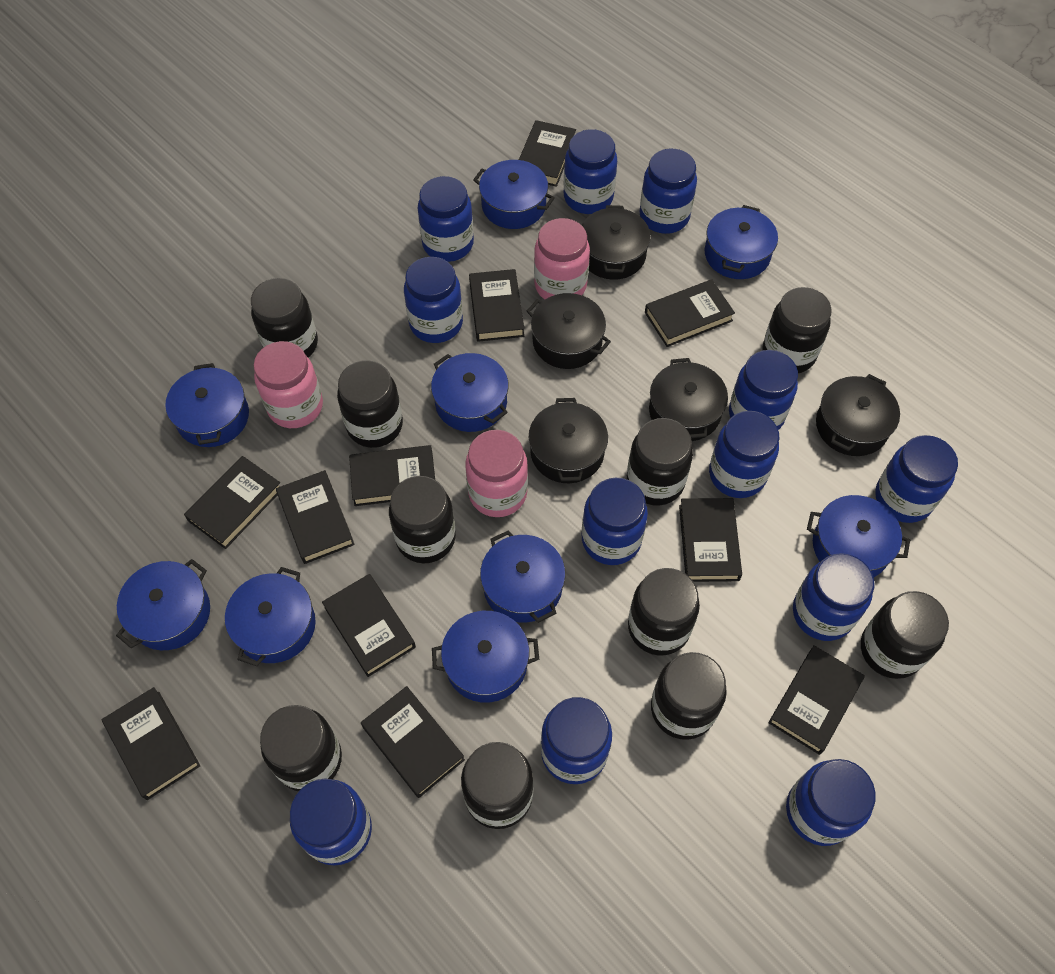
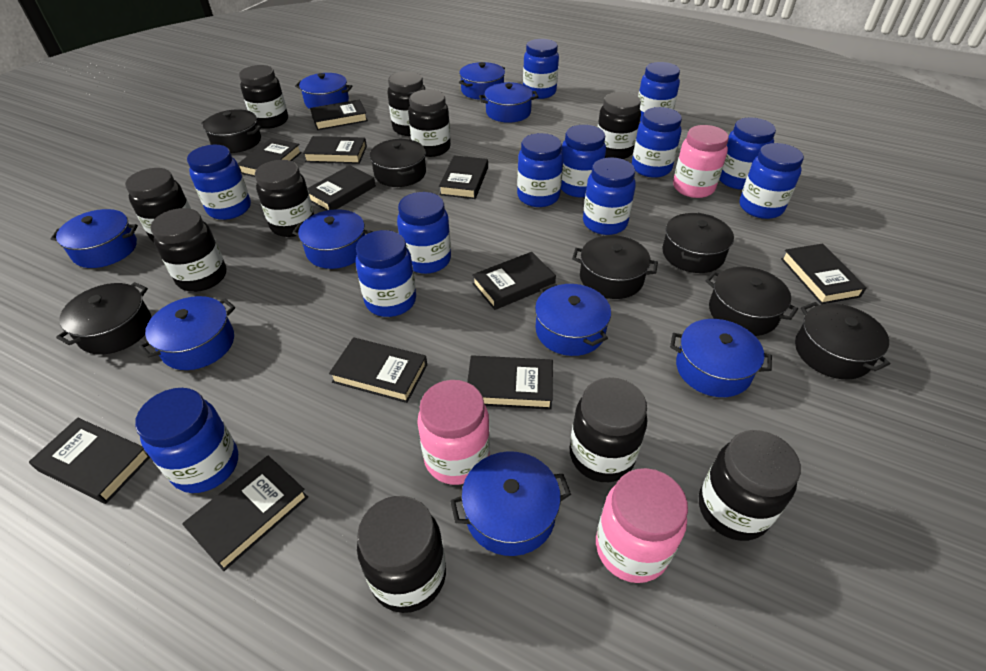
black pot: [527,293,611,369] [529,398,608,483] [582,205,651,280] [649,358,728,441] [816,374,900,456] = 5 -> [56,282,152,355] [201,109,262,153] [370,139,426,187] [572,235,658,299] [662,213,734,273] [706,267,798,336] [795,302,890,380] = 7

